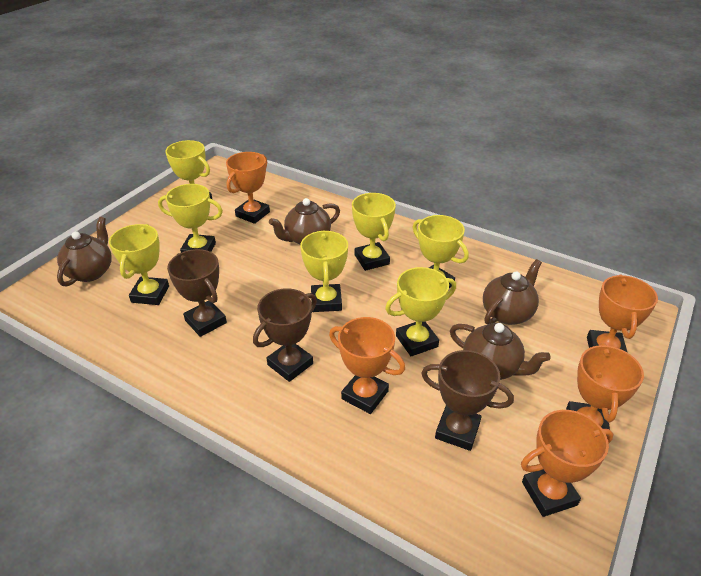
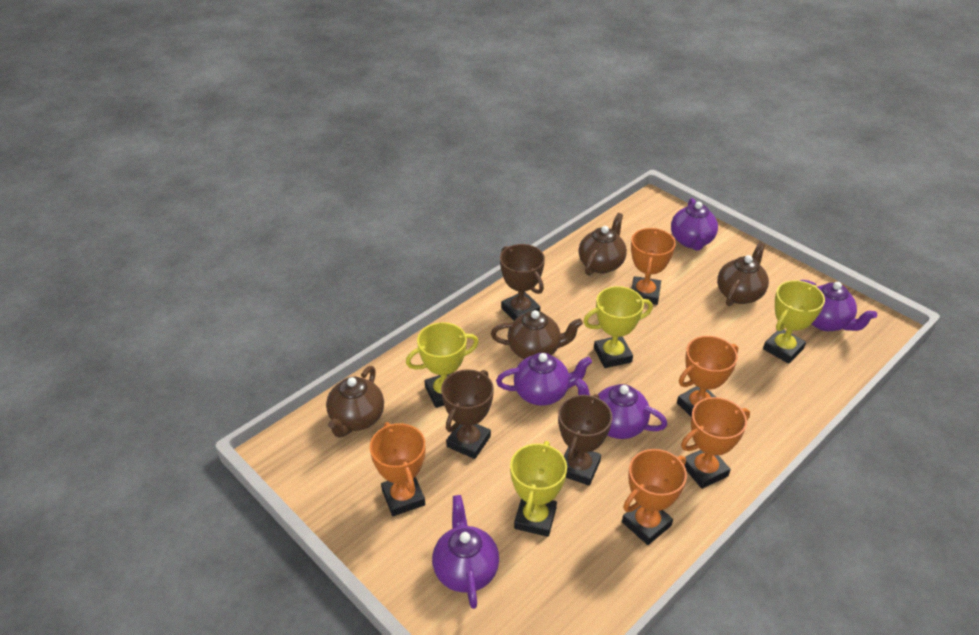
purple teapot: none = 0 -> [432,495,499,609] [496,353,592,406] [574,378,667,439] [671,198,718,250] [799,280,877,331] = 5
yellow trophy: [109,224,169,305] [158,184,223,253] [165,140,212,199] [300,230,348,312] [352,193,396,271] [385,267,456,356] [412,215,469,288] = 7 -> [406,322,479,408] [510,441,567,537] [583,286,653,368] [763,280,825,364] = 4

